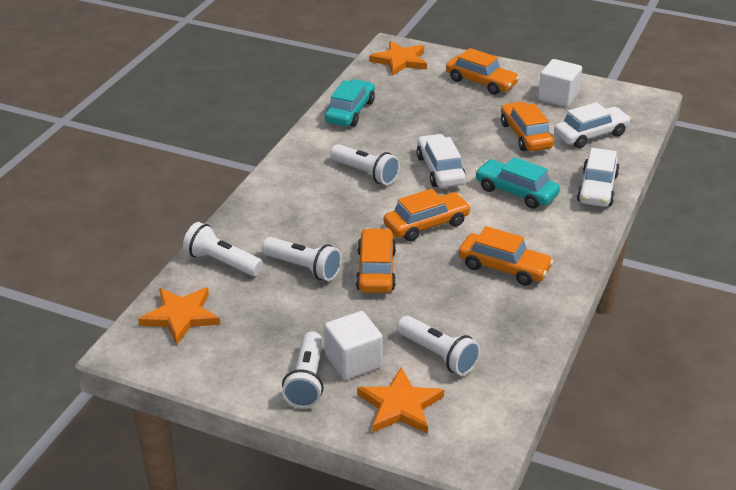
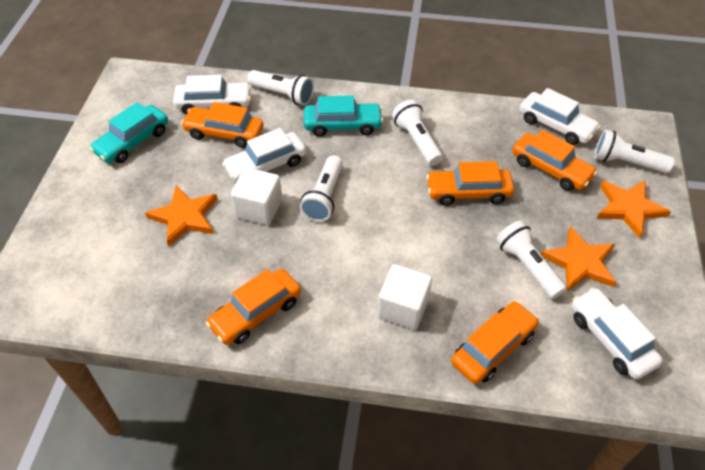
white car: [416,134,466,188] [554,102,631,148] [577,148,620,207] = 3 -> [173,75,252,114] [222,128,306,183] [519,88,601,145] [572,287,663,379] = 4

